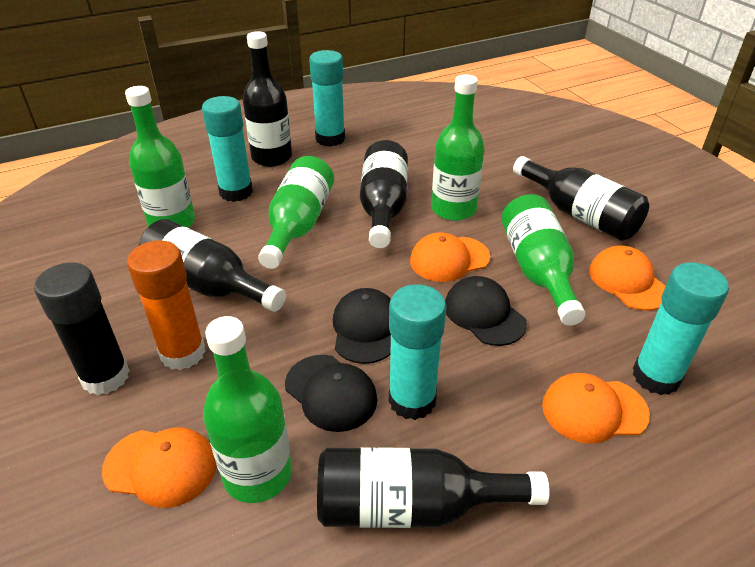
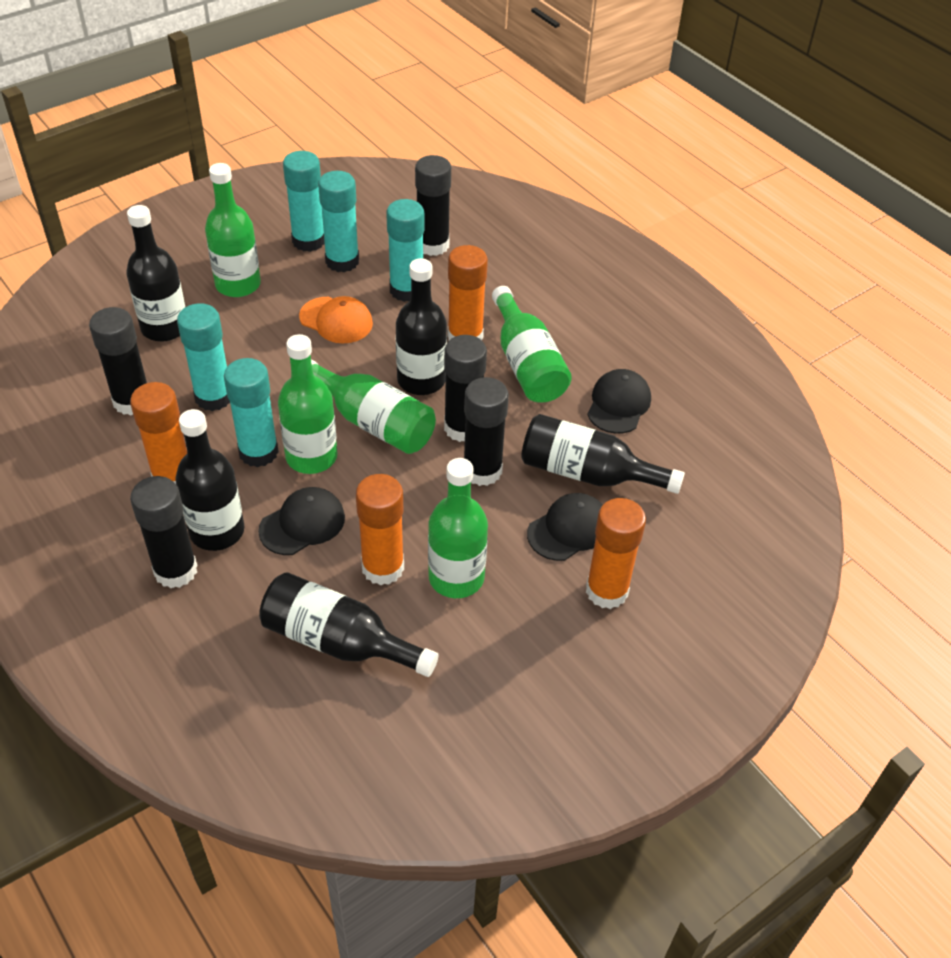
black glue stick: [34,262,130,395] = 1 -> [89,307,147,415] [130,476,197,588] [415,155,451,256] [444,335,487,442] [464,377,509,486] = 5
orange cap: [102,427,217,508] [410,233,490,282] [542,373,650,444] [589,245,666,311] = 4 -> [299,296,373,343] = 1
orange glue stick: [127,240,206,370] = 1 -> [130,382,187,484] [356,474,404,585] [448,245,488,341] [586,498,646,609] = 4
turquoise glue stick: [202,96,253,202] [309,50,345,147] [389,284,447,420] [632,263,729,395] = 4 -> [177,303,230,411] [224,358,279,467] [283,151,325,252] [318,171,359,272] [386,199,424,302] = 5

